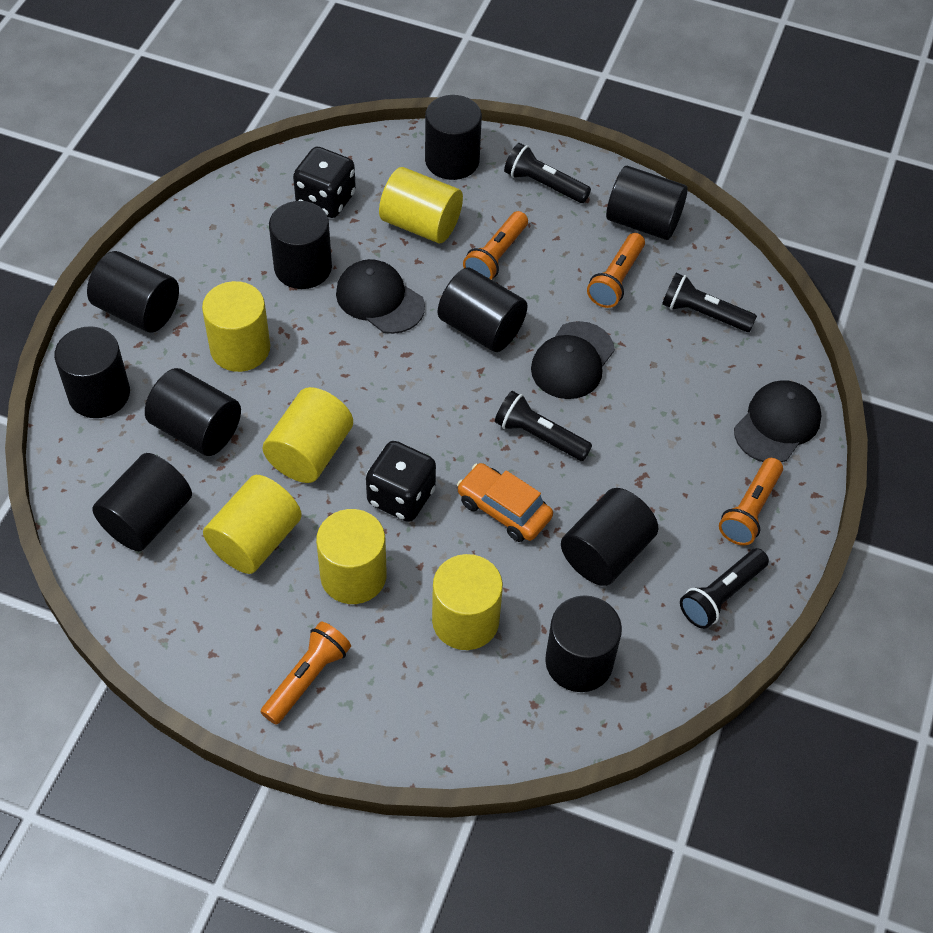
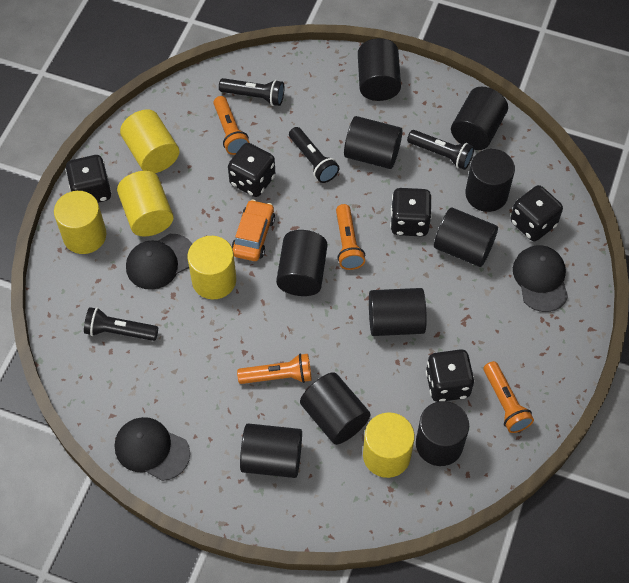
black dice: [293,147,356,218] [366,441,436,522] = 2 -> [65,155,112,203] [228,143,275,197] [390,188,432,236] [426,349,475,402] [510,185,563,241] = 5
yellow cylinder: [202,281,270,372] [203,475,302,574] [263,387,353,483] [316,509,387,604] [379,167,463,243] [432,554,503,650] = 6 -> [54,191,106,254] [117,171,174,237] [120,109,179,173] [188,236,236,299] [363,413,415,478] = 5

